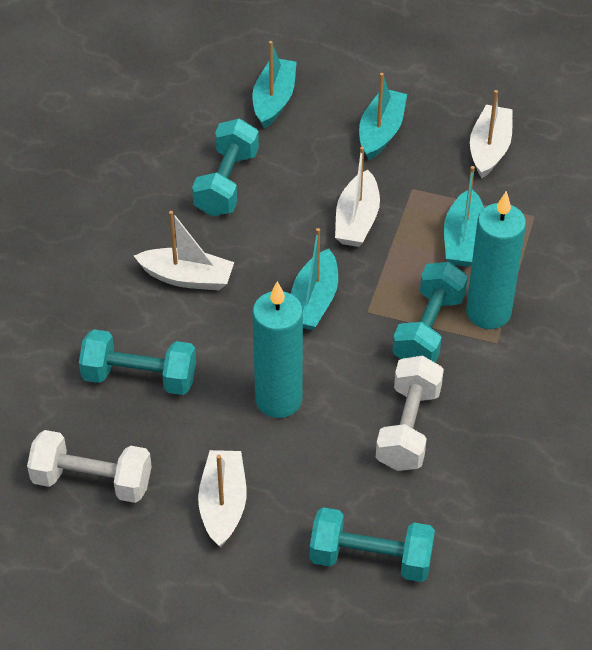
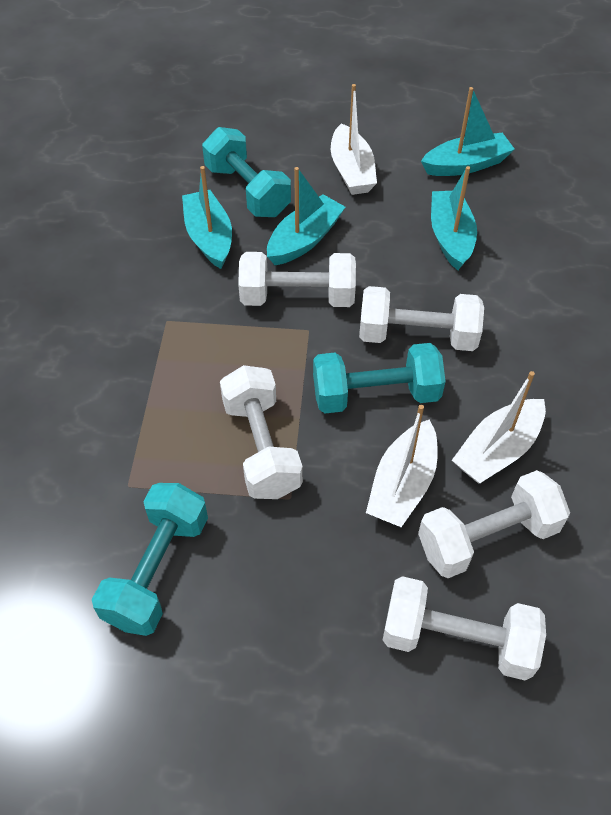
turquoise candle: [252,281,303,418] [466,191,526,329] = 2 -> none = 0
turquoise dumbbell: [79,329,196,395] [192,118,259,216] [310,507,435,582] [392,262,468,363] = 4 -> [92,483,208,636] [202,127,291,217] [313,343,446,413] = 3
white boat: [134,211,234,291] [198,450,246,548] [335,147,380,247] [470,90,513,178] = 4 -> [331,84,377,195] [366,405,438,527] [452,371,546,483] = 3
white dumbbell: [27,430,152,503] [376,356,444,471] = 2 -> [220,365,303,499] [238,252,356,307] [359,286,484,351] [383,576,546,681] [418,470,570,578] = 5

